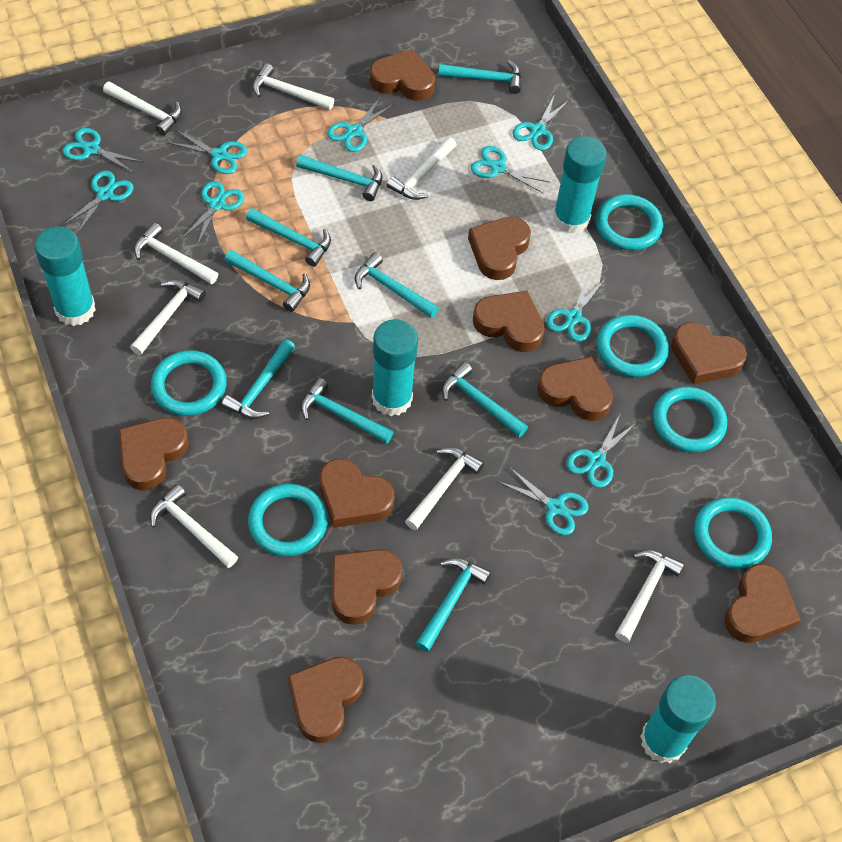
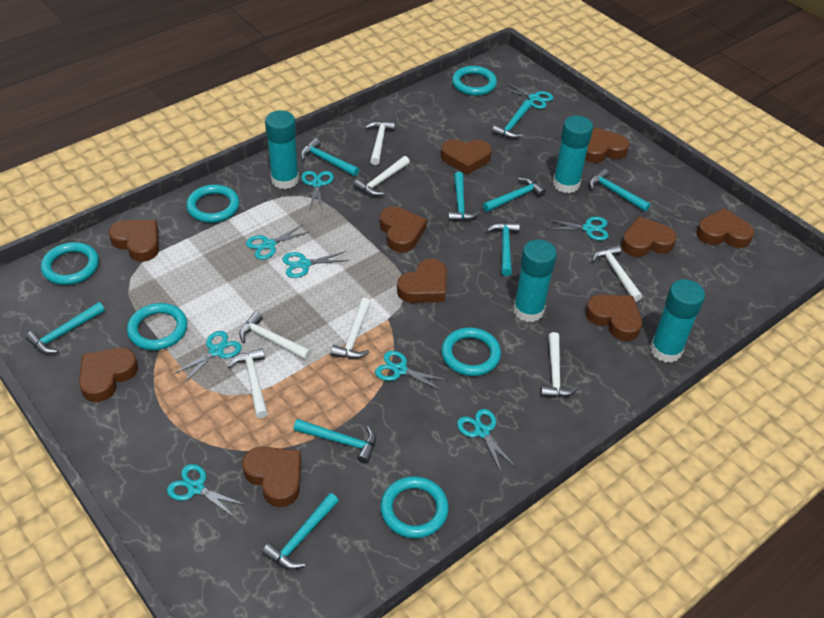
turquoise scissors: [62,128,143,173] [62,170,133,234] [167,130,248,174] [181,181,244,246] [327,97,394,152] [471,146,551,193] [498,467,589,535] [512,94,569,151] [546,275,604,341] [567,414,636,488] = 10 -> [167,464,246,518] [174,331,242,384] [246,224,311,260] [282,251,349,278] [301,171,334,211] [375,351,449,391] [457,409,516,473] [500,82,553,109] [546,217,609,241] = 9
white hammer: [103,81,182,136] [130,279,206,355] [134,223,218,284] [150,484,238,568] [252,63,334,110] [386,137,457,200] [405,447,484,530] [615,550,684,643] = 8 -> [228,348,268,418] [239,312,311,360] [331,298,371,359] [353,156,410,196] [365,121,395,165] [540,332,578,397] [592,245,642,302] = 7

